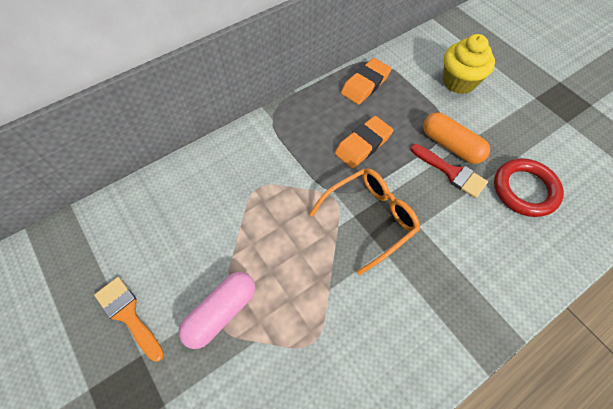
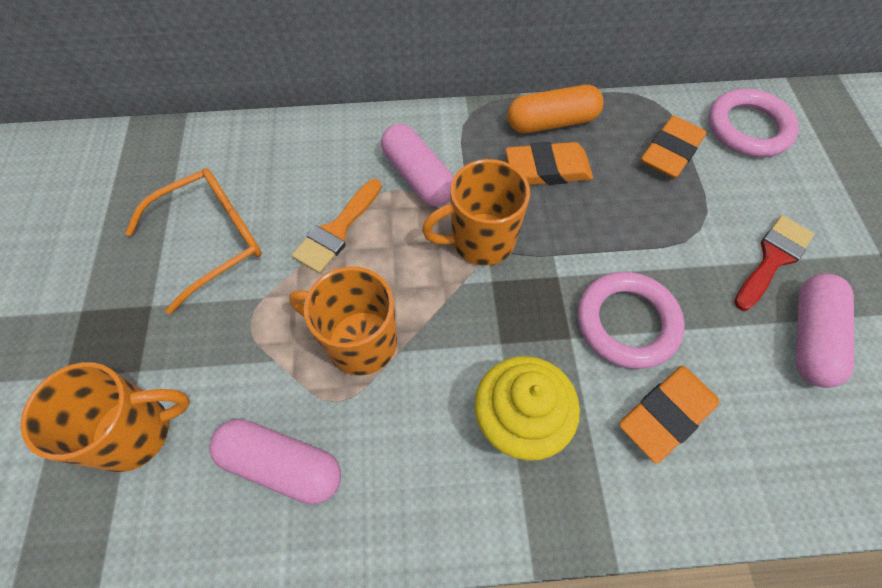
orange eraser: [335,116,393,168] [341,58,392,105] = 2 -> [506,142,593,185] [619,366,719,464] [641,116,707,178] = 3
orange mug: none = 0 -> [20,362,190,472] [289,266,397,376] [422,159,530,266] = 3
pink capsule: [179,272,255,349] = 1 -> [209,419,341,505] [381,124,454,206] [796,274,854,388] = 3
pink ring: none = 0 -> [578,272,685,369] [708,89,799,157] = 2
red ring: [494,158,564,217] = 1 -> none = 0

